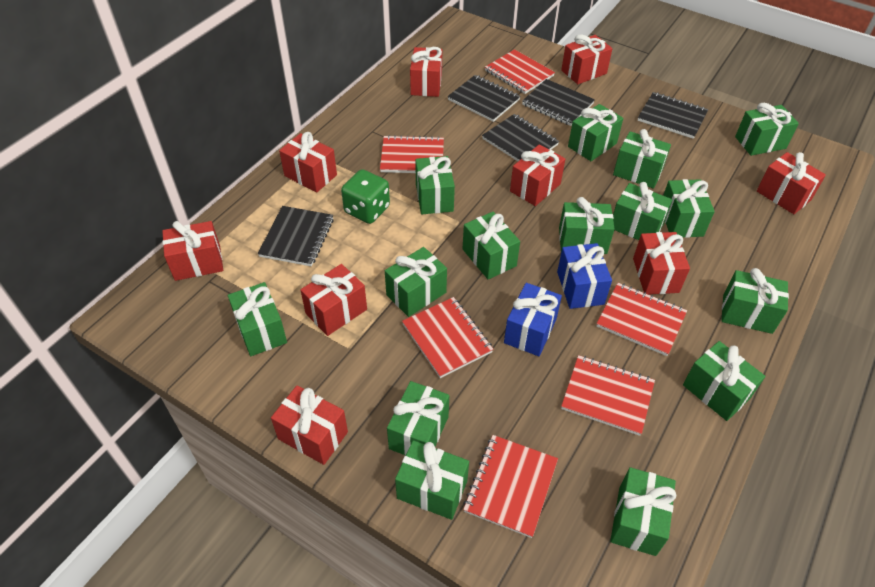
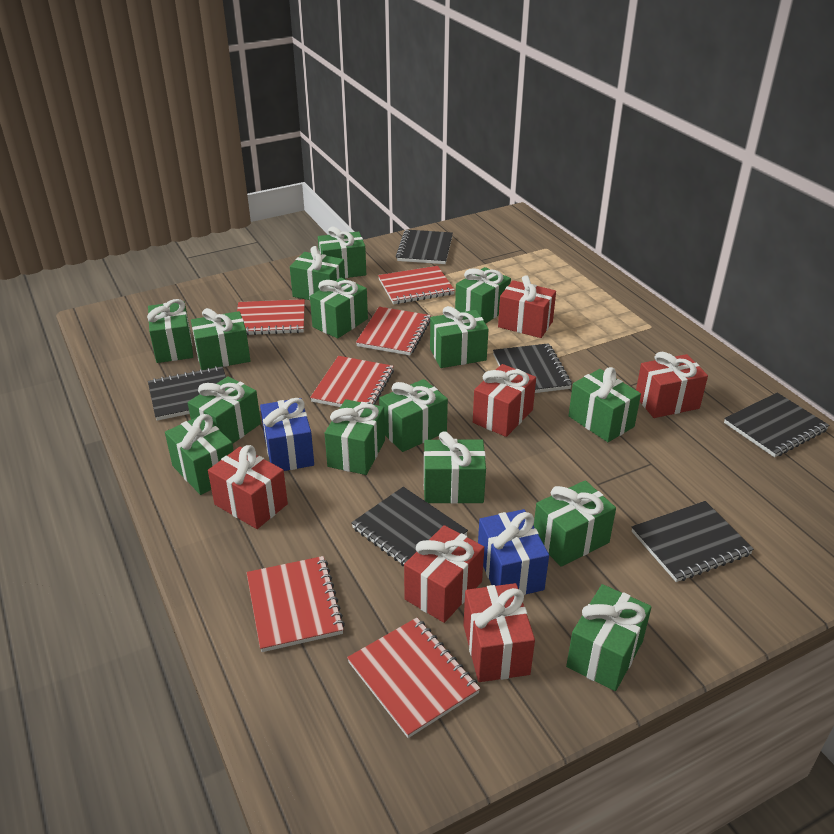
black notebook: [258,206,334,266] [448,75,521,122] [482,114,559,161] [522,79,595,126] [638,92,708,139] = 5 -> [148,366,226,421] [351,487,468,566] [396,229,453,264] [493,343,572,393] [632,501,754,582] [724,393,829,457] = 6
green dice: [341,169,390,224] = 1 -> none = 0
red gift: [162,221,223,281] [271,385,348,465] [279,132,337,193] [300,264,367,336] [410,47,442,97] [510,144,565,206] [561,34,613,84] [633,232,690,295] [757,152,826,214] = 9 -> [208,445,288,529] [404,525,484,623] [463,583,535,682] [473,364,536,437] [498,275,556,338] [636,352,708,418] = 6

